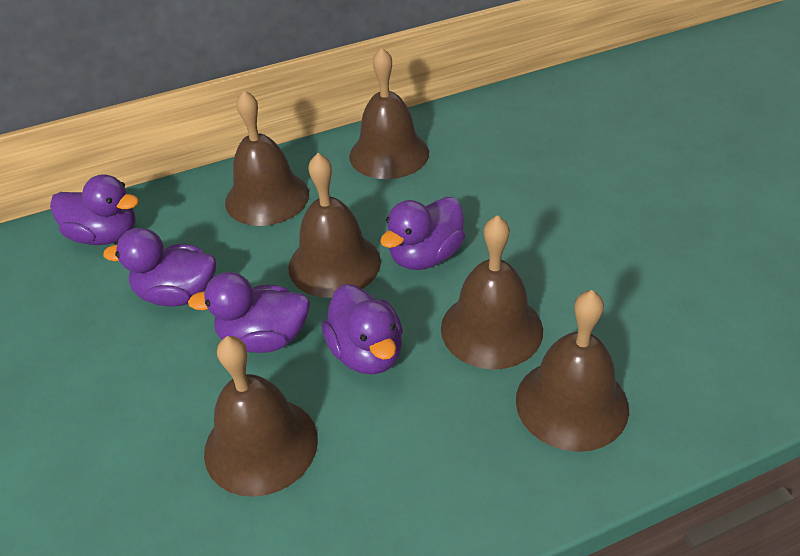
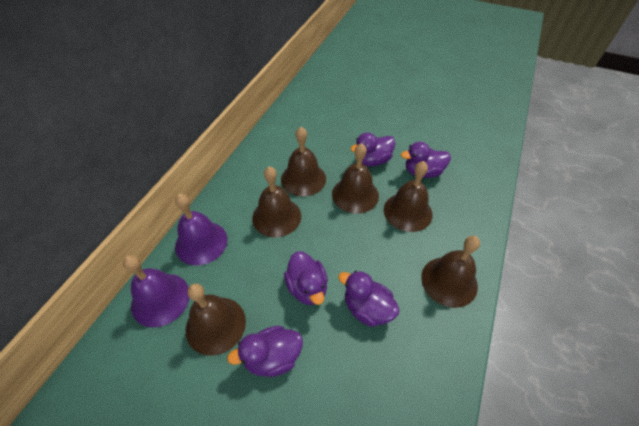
purple bell: none = 0 -> [123,255,189,327] [175,194,227,265] = 2

